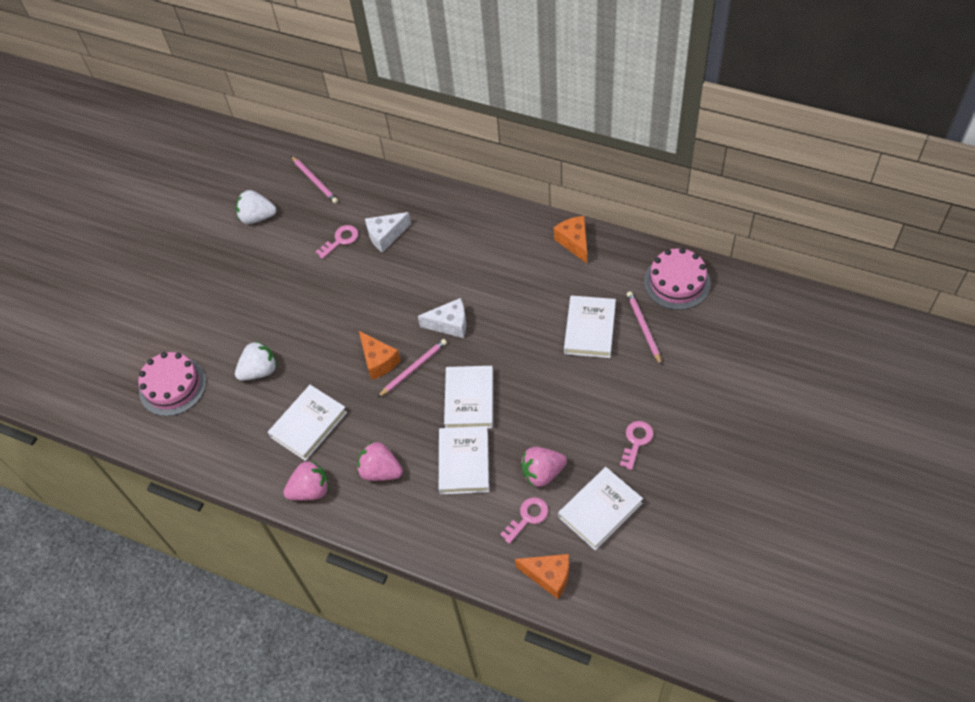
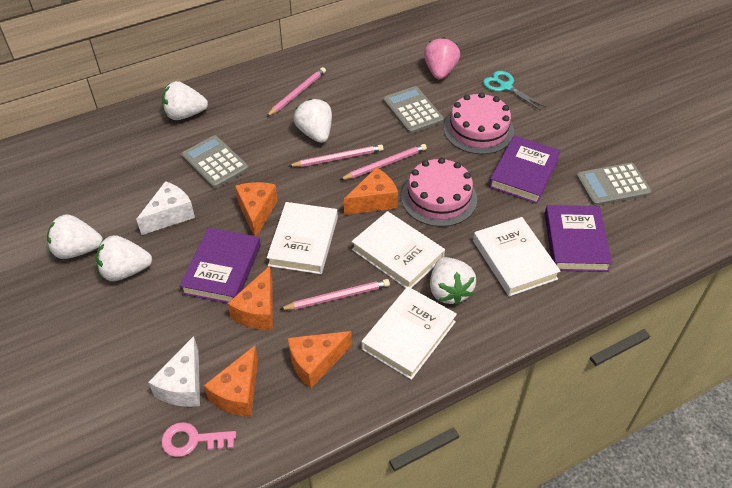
grey calculator: none = 0 -> [181,135,249,189] [383,86,444,134] [576,163,651,206] = 3
orange cheese: [359,331,401,380] [515,554,569,599] [554,216,587,263] = 3 -> [204,346,258,417] [227,266,273,330] [235,182,278,236] [288,331,352,389] [344,167,398,215] = 5
pink key: [316,225,358,259] [500,497,548,544] [620,421,654,470] = 3 -> [161,422,236,457] = 1
pink pencil: [291,156,338,204] [377,339,447,398] [627,291,662,366] = 3 -> [266,67,326,117] [279,279,390,310] [289,144,384,167] [340,144,427,180] = 4
pink strawberry: [283,460,329,501] [357,441,403,481] [521,447,567,487] = 3 -> [424,37,460,79] = 1
purple book: none = 0 -> [180,227,261,303] [489,135,561,204] [545,205,612,272] = 3
turquoise scissors: none = 0 -> [483,71,546,110] = 1
white book: [268,385,347,461] [439,426,489,494] [444,366,493,428] [558,467,643,550] [564,296,616,358] = 5 -> [267,202,338,274] [352,211,445,288] [361,287,457,380] [473,217,561,296] = 4
white strawberry: [235,341,277,381] [236,190,277,224] = 2 -> [47,214,103,259] [96,235,152,281] [162,81,208,120] [294,99,332,143] [430,257,476,305] = 5

